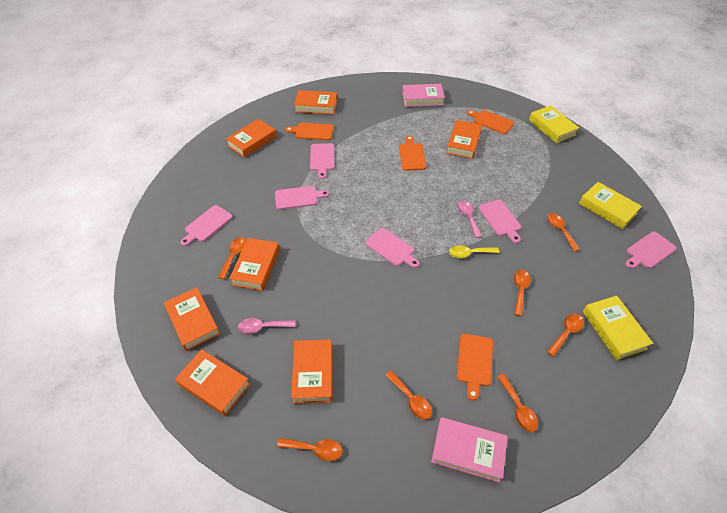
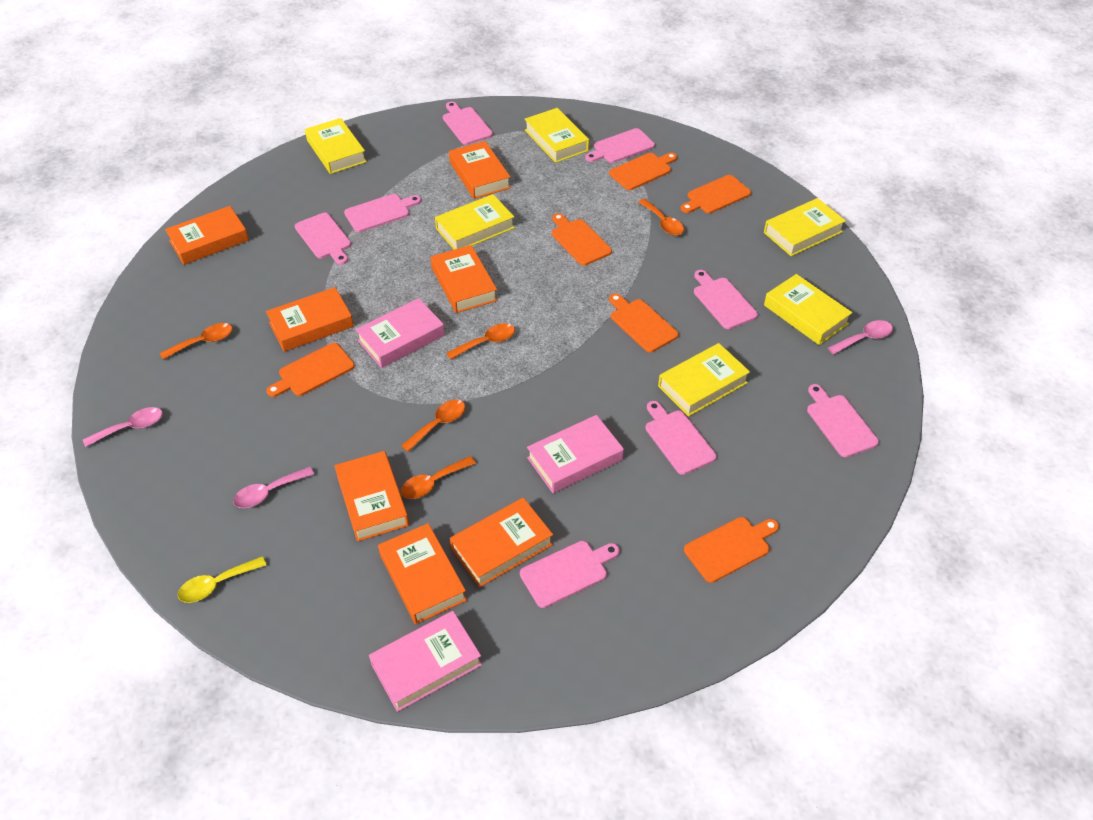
orange cutting board: [285,123,334,140] [399,136,426,171] [457,334,493,401] [467,110,514,134] = 4 -> [266,343,355,397] [552,213,612,266] [609,153,677,190] [609,293,679,352] [680,175,751,213] [684,517,779,583] = 6
orange spoon: [218,237,246,279] [277,438,343,461] [385,370,432,419] [497,374,538,432] [514,270,531,316] [547,213,580,252] [547,314,584,357] = 7 -> [160,323,232,359] [401,400,465,452] [401,456,476,499] [446,323,515,360] [639,199,684,236] = 5
pink book: [402,84,445,107] [431,417,508,482] = 2 -> [355,298,445,368] [369,611,482,712] [527,415,624,493] = 3
pink cutting board: [180,205,232,246] [275,186,329,210] [310,143,335,179] [365,228,419,268] [478,200,521,243] [625,232,677,269] = 6 -> [295,213,351,265] [344,194,421,232] [443,102,493,145] [520,541,620,608] [585,128,655,163] [645,401,717,475] [694,270,758,329] [807,384,879,457] = 8
pink spoon: [238,318,295,334] [458,200,482,238] = 2 -> [83,407,162,447] [233,467,314,508] [828,320,893,355] = 3
yellow book: [529,105,579,143] [579,182,642,229] [583,296,653,360] = 3 -> [305,118,367,174] [435,194,515,250] [525,108,589,163] [658,343,750,417] [764,198,846,256] [764,274,852,345] = 6

